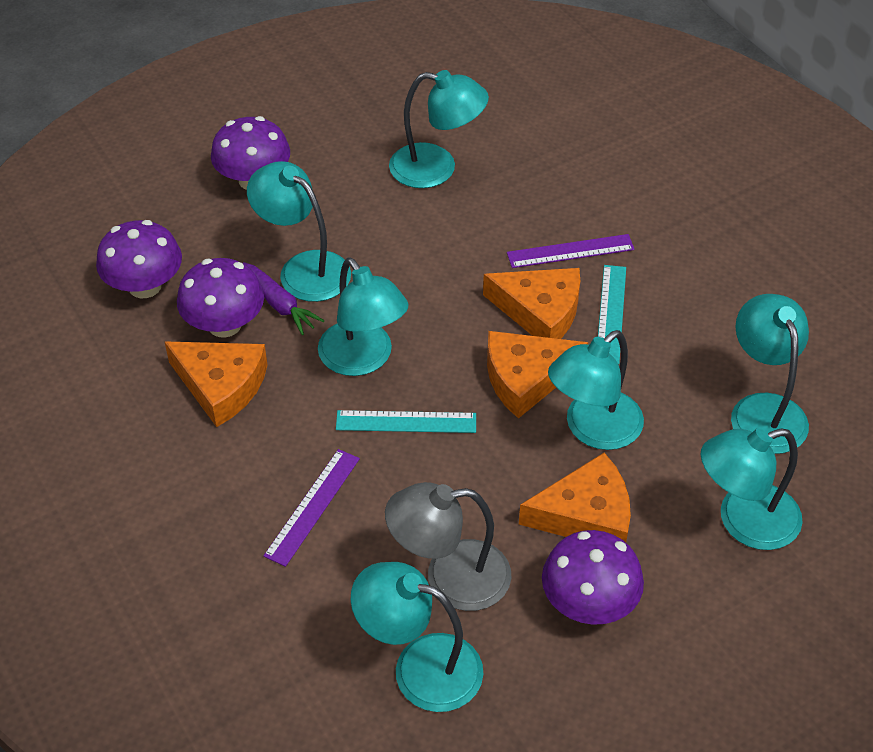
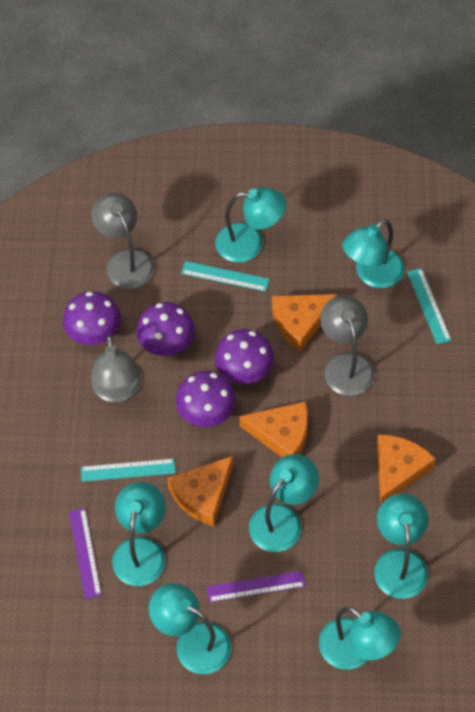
grey lamp: [385,482,511,611] = 1 -> [91,193,154,289] [91,335,141,402] [320,295,375,396] = 3
purple carrot: [243,262,325,335] = 1 -> none = 0
turquoise ruler: [336,410,476,433] [598,265,626,364] = 2 -> [81,459,175,482] [181,261,270,292] [407,268,451,344] = 3

